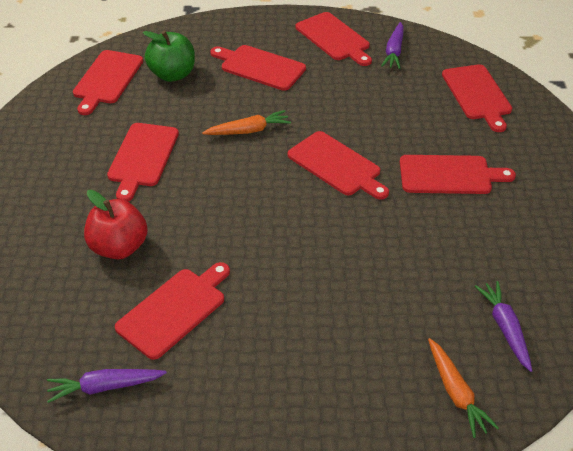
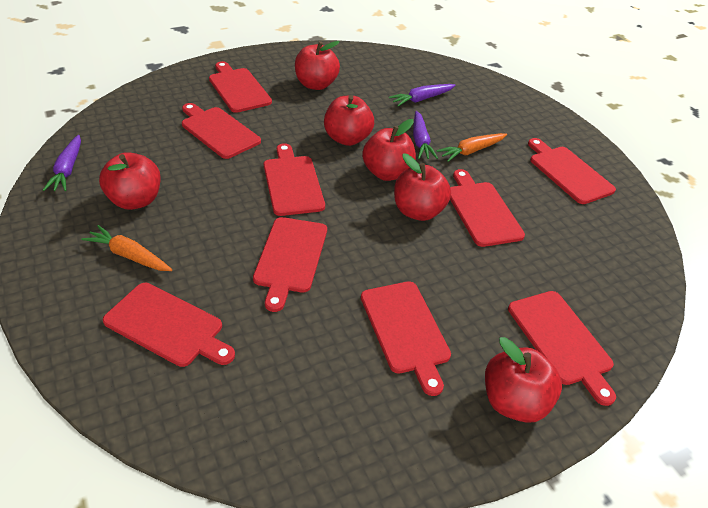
green apple: [143,31,195,82] = 1 -> none = 0
red apple: [84,190,148,259] = 1 -> [99,152,161,210] [295,41,340,90] [324,95,374,146] [362,119,416,181] [394,153,451,221] [485,337,562,423] = 6
red cutting board: [73,50,143,115] [107,123,179,201] [115,262,230,360] [210,45,306,91] [288,131,389,200] [296,12,372,66] [400,155,516,194] [442,64,512,132] = 8 -> [103,283,235,367] [182,103,261,159] [209,61,272,113] [253,217,327,312] [264,143,325,216] [361,281,451,396] [450,169,525,247] [508,291,616,406] [528,138,616,204] = 9

